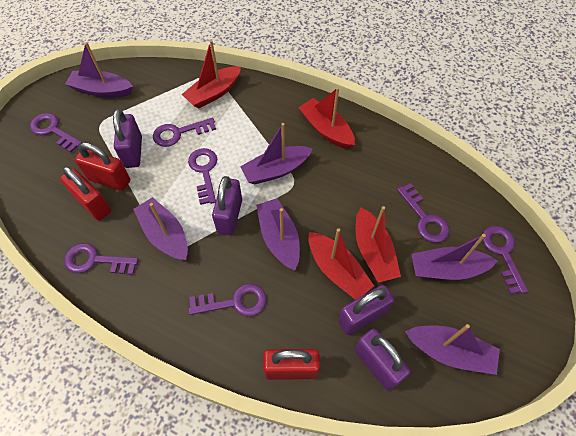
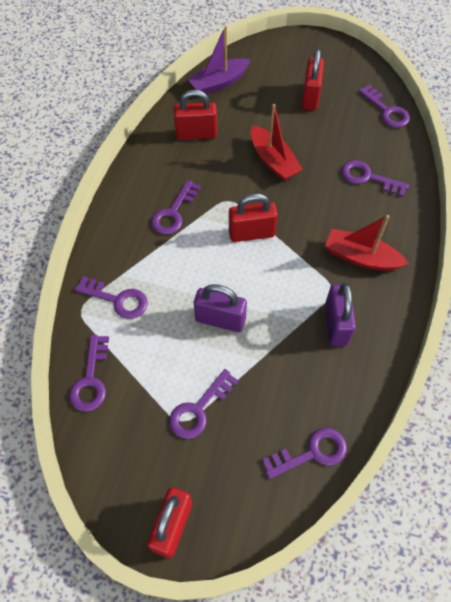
purple boat: [65,42,133,98] [133,197,188,260] [240,123,313,184] [256,198,300,271] [405,324,500,375] [411,234,497,280] = 6 -> [188,26,251,94] = 1
purple padlock: [113,109,142,168] [212,176,242,235] [338,285,394,335] [354,329,411,391] = 4 -> [194,284,247,332] [325,283,356,346] = 2
red boat: [182,40,241,109] [298,87,355,149] [309,228,374,300] [355,206,401,283] = 4 -> [251,104,303,181] [325,215,409,271] = 2
red padlock: [60,166,111,221] [75,142,130,191] [263,349,320,380] = 3 -> [147,487,192,559] [174,90,217,140] [229,193,278,242] [302,49,324,111] = 4

